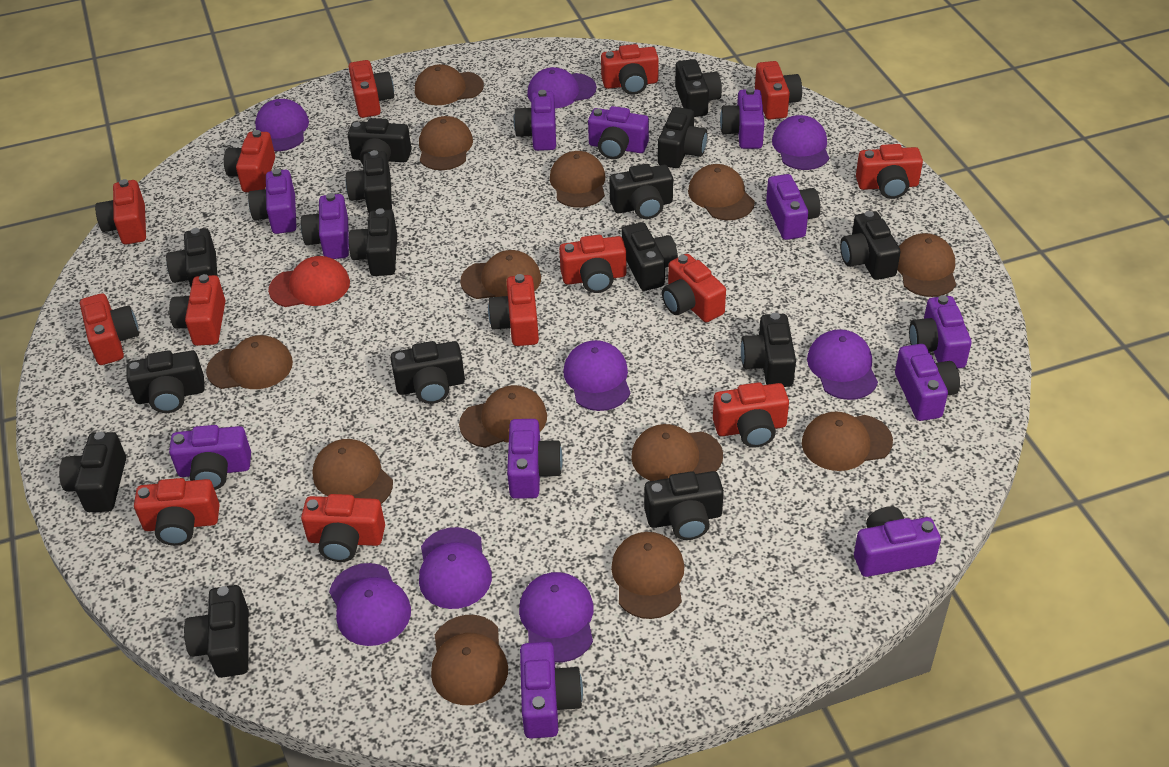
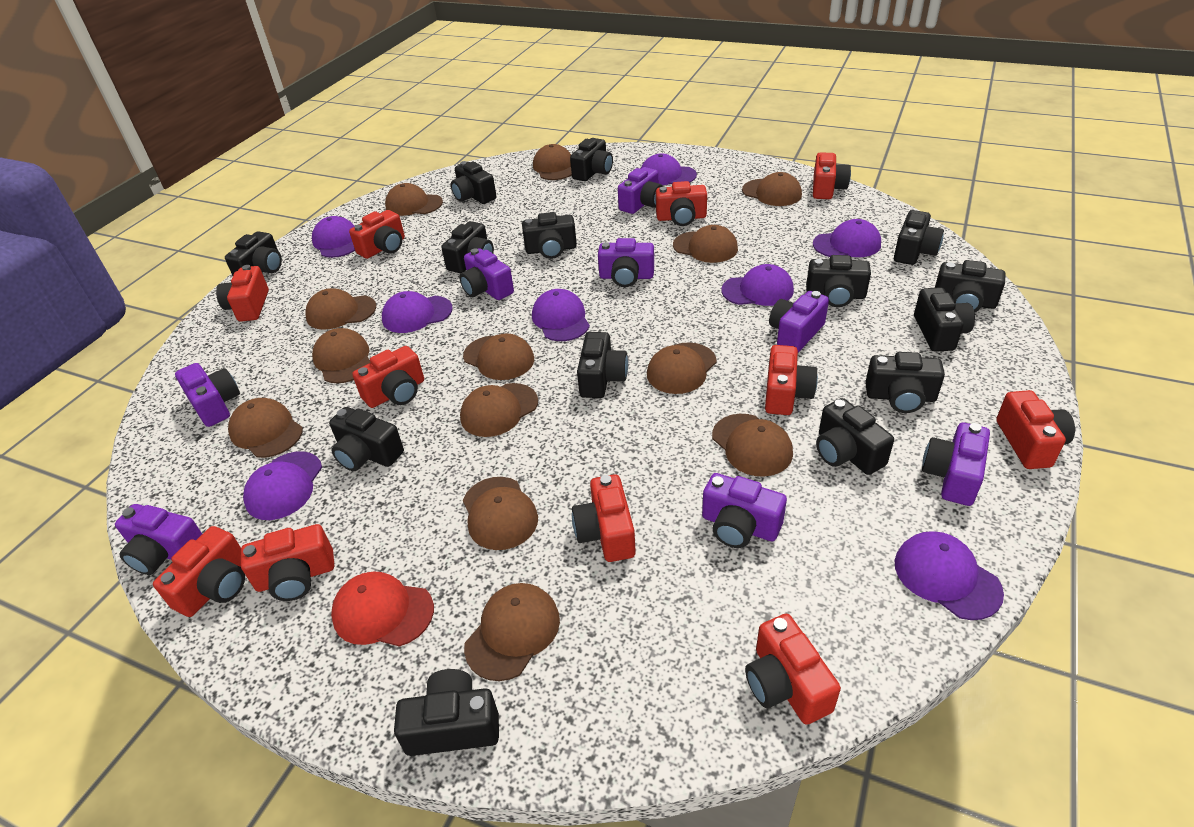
black camera: [59,432,126,512] [127,350,205,413] [166,228,217,287] [184,585,249,678] [346,150,392,212] [348,118,412,164] [349,208,397,276] [390,341,465,404] [609,164,673,219] [622,222,678,291] [644,471,724,540] [658,107,707,168] [675,59,722,117] [741,313,796,387] [840,211,900,280] = 15 -> [225,231,282,276] [329,407,404,471] [394,669,499,756] [441,221,494,273] [451,161,496,204] [522,212,577,259] [570,138,613,181] [577,332,628,398] [806,255,871,307] [816,398,894,475] [865,352,945,413] [894,210,944,265] [914,287,975,352] [935,260,1005,312] = 14
purple camera: [169,425,251,490] [248,169,296,234] [301,193,349,259] [507,419,563,499] [514,90,556,151] [520,642,583,739] [588,106,649,159] [720,88,764,149] [766,174,821,240] [854,506,941,577] [895,344,960,421] [909,295,971,368] = 12 -> [115,504,202,575] [175,363,240,427] [459,248,514,300] [598,238,654,287] [618,167,663,214] [702,473,787,548] [769,291,829,352] [922,422,990,506] = 8
red camera: [80,293,139,365] [95,179,146,244] [134,478,220,546] [169,274,225,346] [224,130,275,192] [301,494,385,562] [349,60,394,118] [488,274,539,346] [559,235,627,293] [601,44,659,95] [662,254,726,322] [713,382,789,447] [755,61,802,120] [856,144,923,199] = 14 -> [153,526,245,617] [216,265,269,322] [241,524,334,601] [349,210,405,259] [352,346,424,408] [572,474,636,562] [656,181,707,226] [745,614,841,725] [765,345,818,415] [813,152,851,199] [996,390,1075,469] = 11

